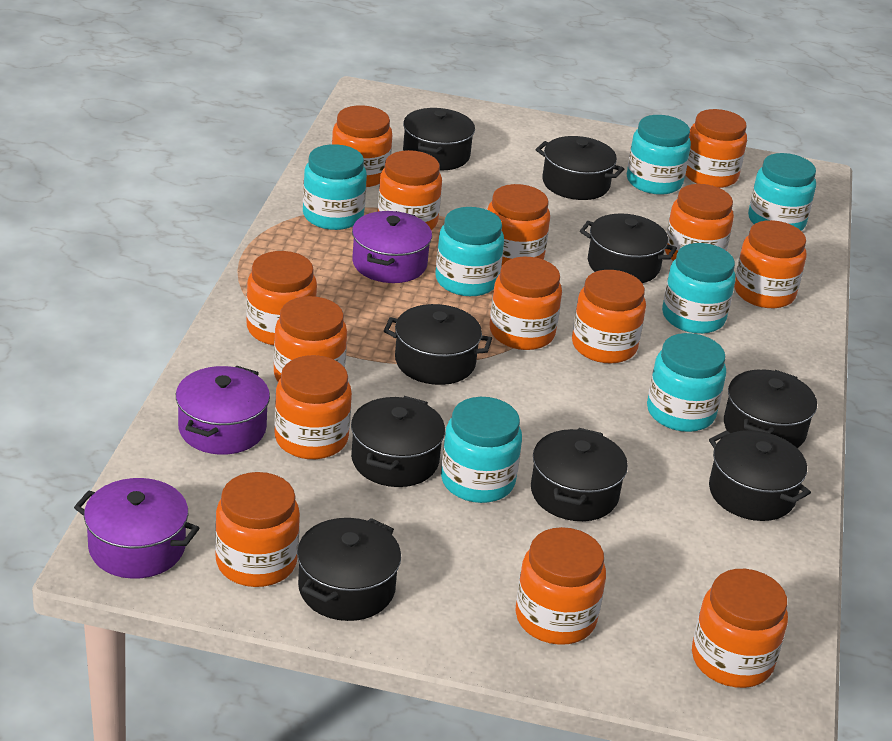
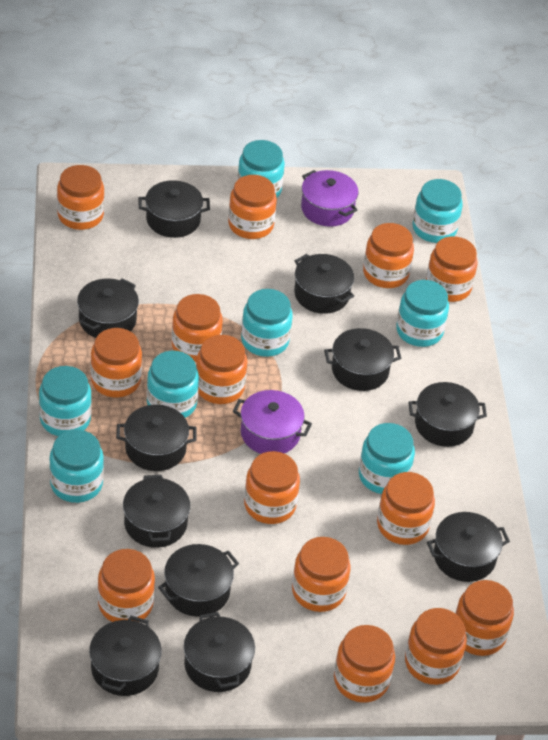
black pot: [297,518,401,621] [351,396,445,487] [384,304,492,385] [403,108,475,170] [531,428,628,521] [536,136,624,200] [580,213,677,283] [709,430,811,521] [724,369,817,448] = 9 -> [77,278,139,338] [89,616,162,696] [116,405,197,471] [123,475,190,548] [139,180,210,238] [158,544,239,617] [184,612,255,692] [294,254,354,314] [324,328,401,391] [408,382,487,447] [427,512,510,582] = 11
purple pot: [74,478,199,579] [176,366,270,455] [352,211,432,283] = 3 -> [233,390,312,454] [301,170,358,227] = 2
turquoise jar: [303,144,367,230] [435,207,504,296] [441,397,522,503] [627,115,691,195] [647,333,726,432] [662,243,736,334] [748,153,816,231] = 7 -> [39,366,92,436] [49,430,104,503] [147,351,199,418] [237,140,285,198] [241,289,293,357] [359,423,415,494] [396,280,449,347] [412,179,463,243] = 8

